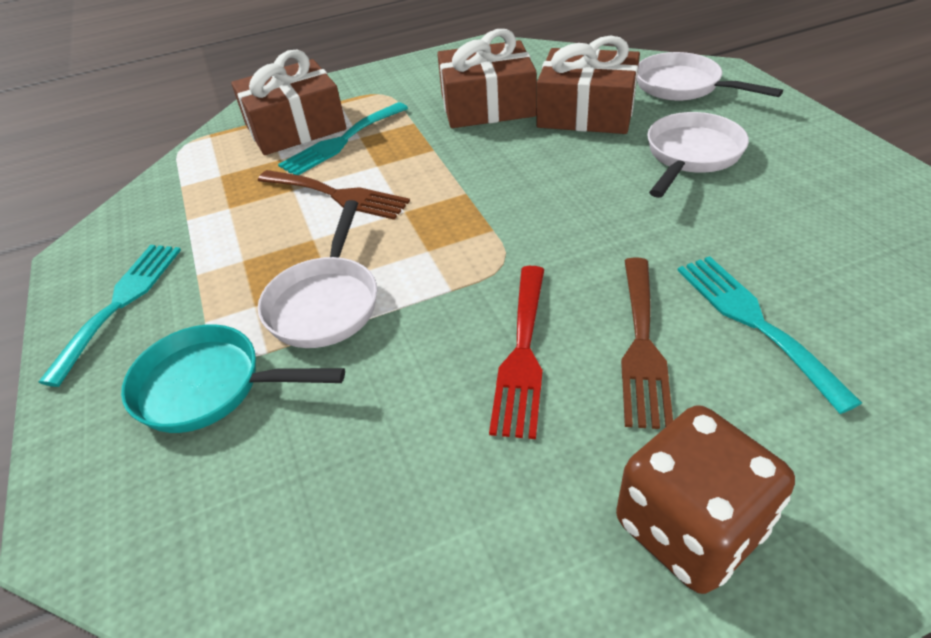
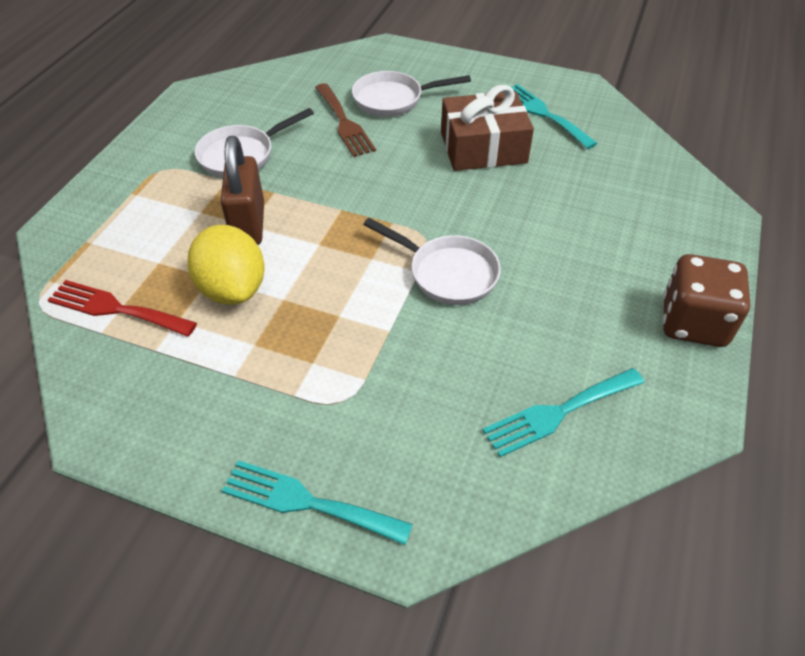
brown fork: [258,170,410,220] [621,257,673,429] = 2 -> [315,83,376,157] = 1
brown gift: [231,50,346,155] [437,29,537,128] [537,35,640,134] = 3 -> [441,85,534,171] = 1
brown padlock: none = 0 -> [220,136,264,245] = 1
turquoise pan: [121,324,345,433] = 1 -> none = 0
yellow lemon: none = 0 -> [187,225,264,305] = 1

